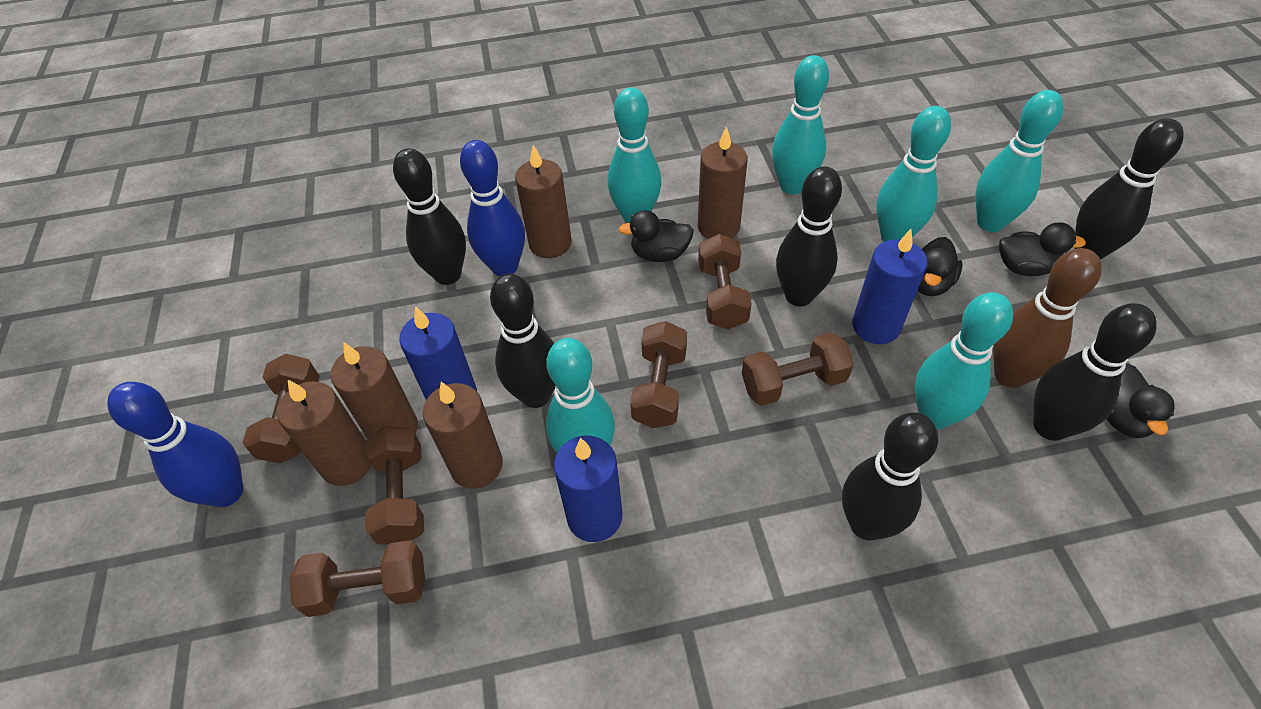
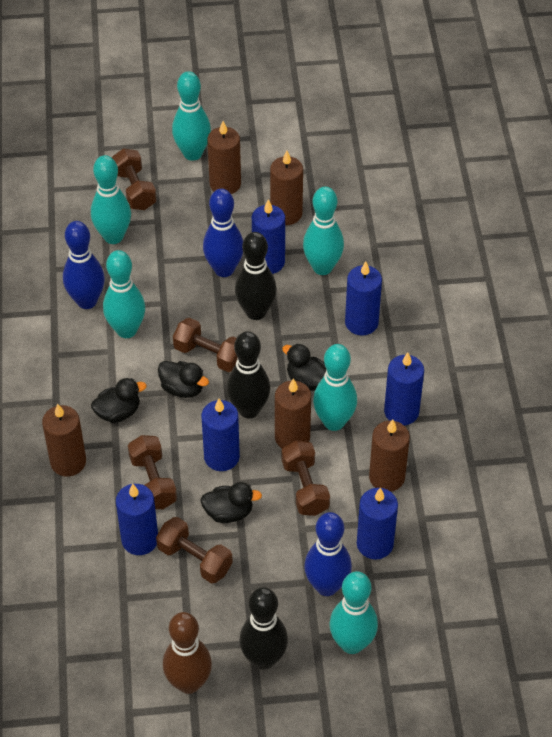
black bowling pin: [393,148,466,285] [490,274,556,408] [776,167,842,306] [842,412,938,540] [1034,303,1157,441] [1075,118,1184,260] = 6 -> [227,331,270,418] [235,232,277,320] [239,587,288,670] = 3
blue bowling pin: [107,382,243,507] [460,140,525,276] = 2 -> [63,221,105,309] [203,189,243,277] [304,512,352,596] = 3
blue candle: [399,306,477,400] [554,436,623,542] [852,229,927,344] = 3 -> [116,484,158,555] [201,399,240,471] [252,199,285,274] [345,261,382,335] [357,488,398,560] [384,353,424,426] = 6
brown dumbbell: [243,354,320,463] [290,540,425,617] [365,426,424,545] [630,321,687,428] [698,234,752,329] [742,333,854,406] = 6 -> [112,148,157,210] [128,435,177,509] [156,517,233,584] [173,318,238,372] [282,441,330,516] = 5

